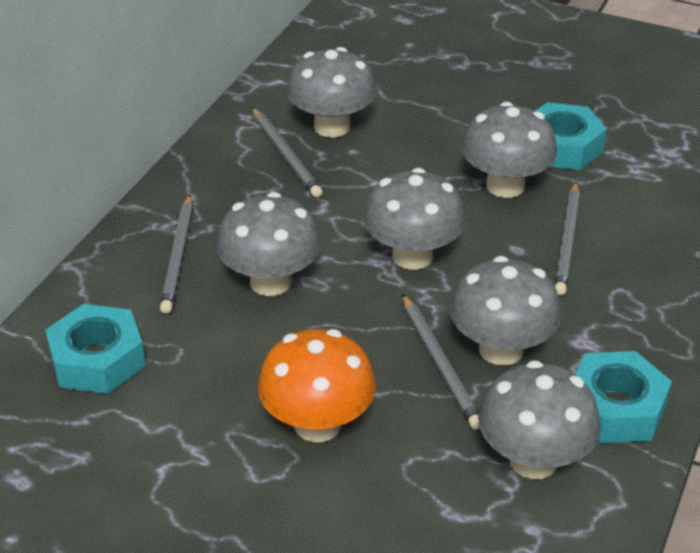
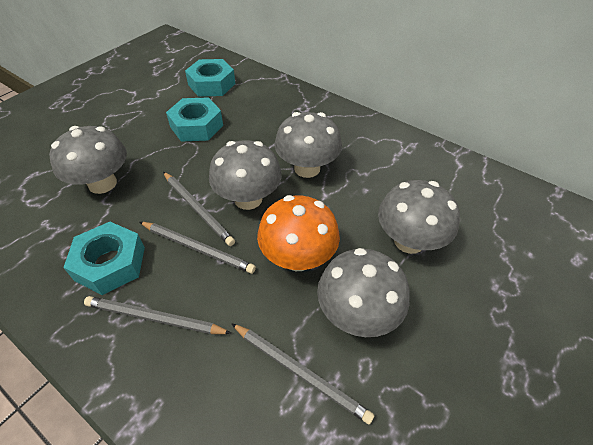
grey mushroom: [216,192,321,296] [287,47,377,138] [363,168,465,270] [450,256,561,365] [461,102,557,198] [478,360,600,479] = 6 -> [49,126,127,194] [209,140,282,210] [275,112,342,178] [317,248,410,337] [378,180,460,254] = 5

